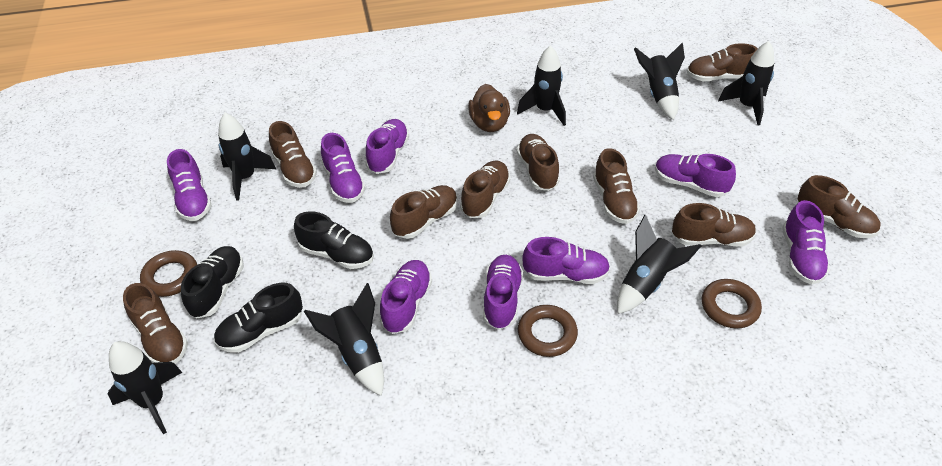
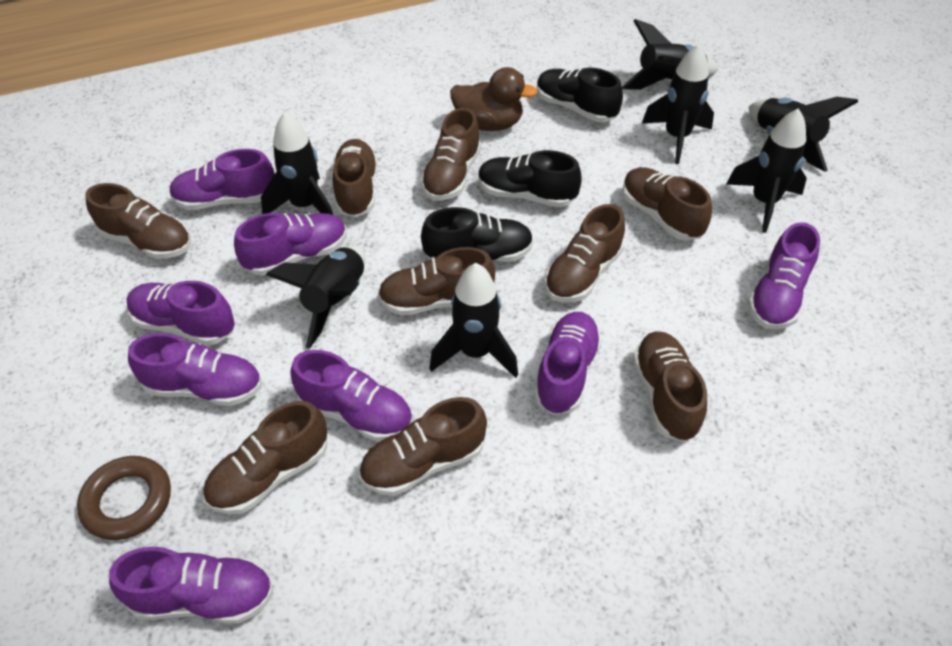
brown ring: [140,250,197,297] [518,305,578,357] [702,279,762,328] = 3 -> [77,456,171,540] = 1

